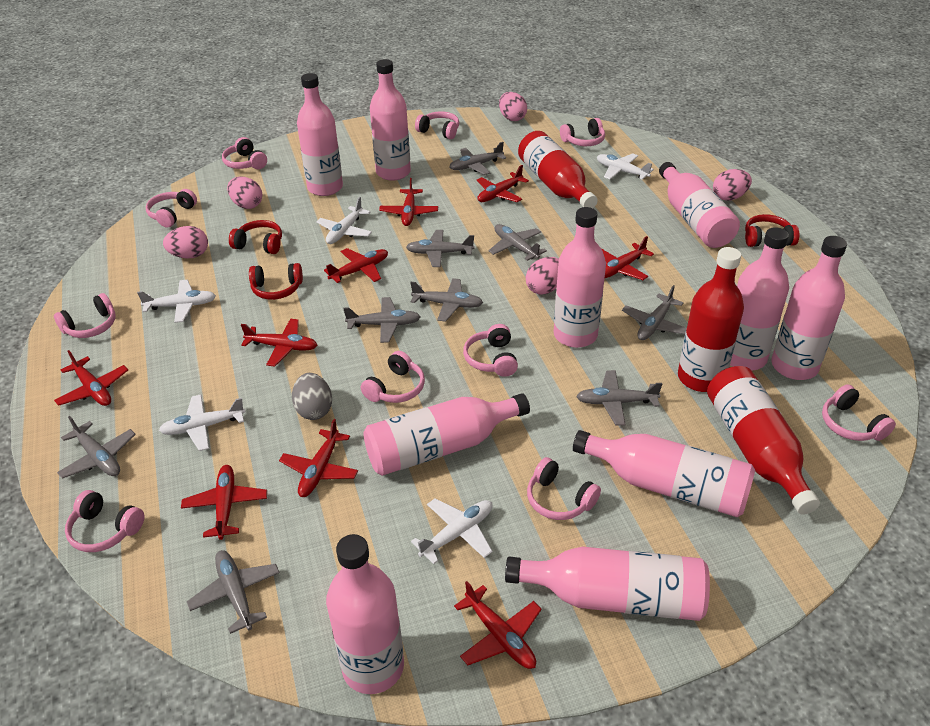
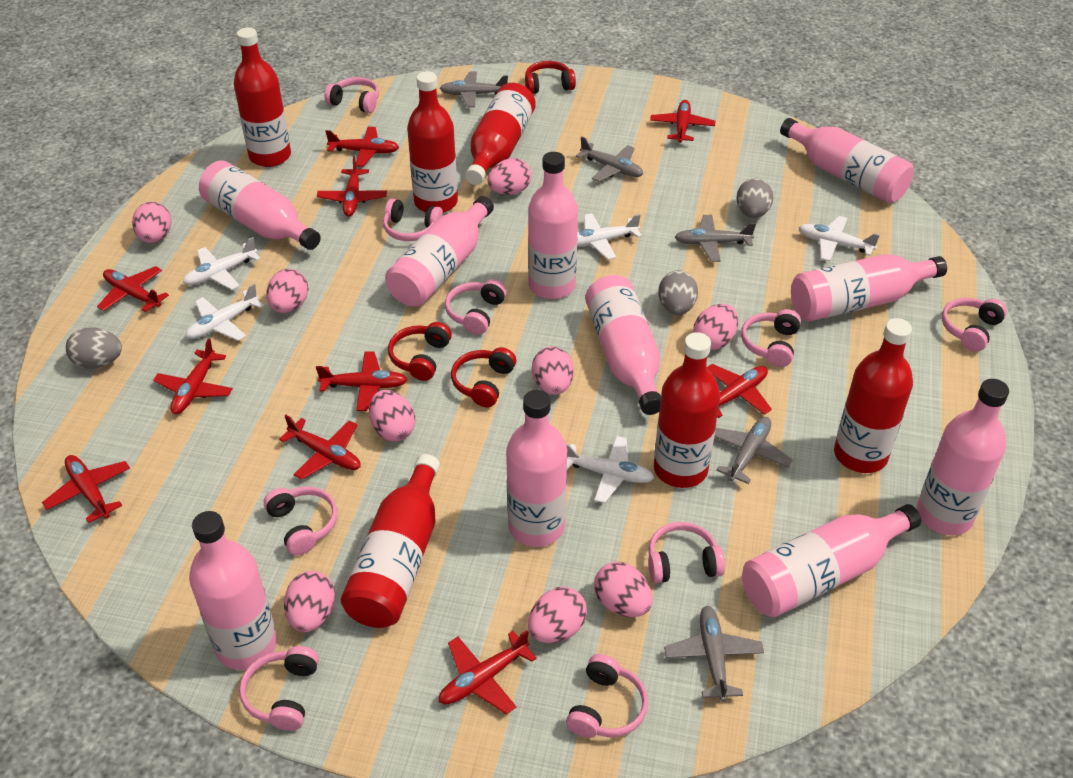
grey egg: [292,373,332,420] = 1 -> [66,327,122,369] [658,270,698,315] [736,178,773,218] = 3
grey plane: [57,416,136,479] [187,550,280,634] [343,297,420,343] [406,230,474,267] [410,278,483,322] [449,142,506,175] [488,224,547,261] [576,370,662,425] [622,285,686,340] = 9 -> [439,72,508,107] [576,136,643,182] [664,606,764,702] [675,215,756,262] [714,417,793,484] = 5
pink egg: [163,226,208,259] [227,177,262,209] [499,92,527,121] [526,257,559,295] [713,169,752,201] = 5 -> [132,202,171,243] [266,269,309,313] [284,571,335,632] [369,390,415,441] [488,158,532,195] [528,587,587,643] [532,346,574,395] [594,562,653,617] [693,304,738,350] = 9
pink headphones: [54,293,116,338] [65,490,144,552] [146,189,197,228] [222,137,267,169] [361,351,425,403] [415,111,459,139] [463,324,518,377] [527,457,601,520] [560,118,605,146] [822,384,896,441] = 10 -> [239,646,319,731] [264,487,338,556] [325,77,379,113] [383,198,443,241] [445,279,507,335] [566,654,648,738] [648,522,725,583] [741,309,801,367] [942,298,1007,352] = 9
red bottle: [518,131,598,208] [678,247,744,392] [707,366,820,515] = 3 -> [234,27,291,167] [341,454,440,628] [407,71,458,213] [465,83,536,185] [654,332,720,488] [834,318,913,473] = 6
red plane: [54,350,128,406] [181,465,267,540] [241,319,317,367] [279,419,358,497] [324,248,388,283] [379,178,438,226] [454,581,542,669] [477,165,529,202] [602,236,654,280] = 9 -> [42,455,130,523] [97,266,169,312] [153,338,233,414] [279,415,361,480] [316,351,408,411] [317,156,387,216] [326,127,399,167] [439,630,537,714] [650,100,716,143] [707,364,772,418] = 10

